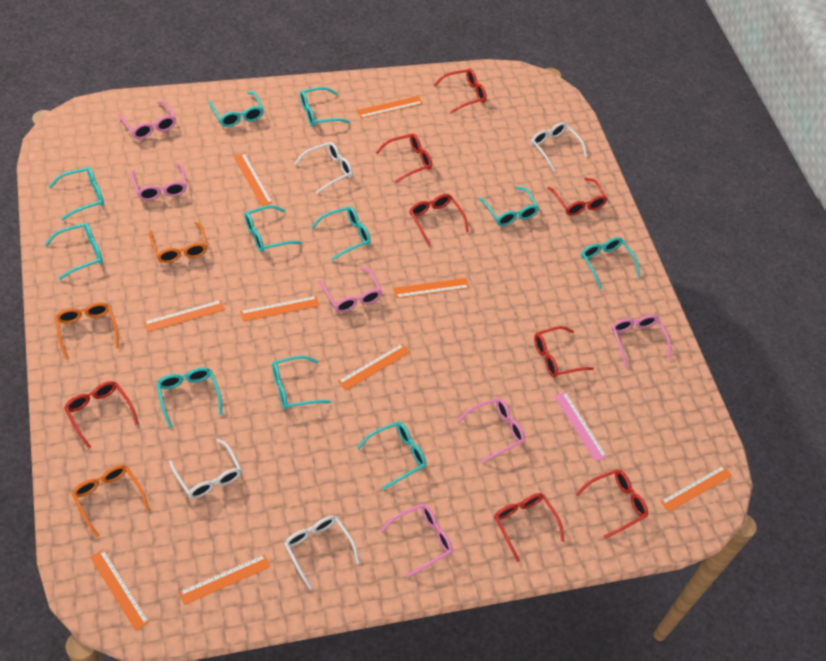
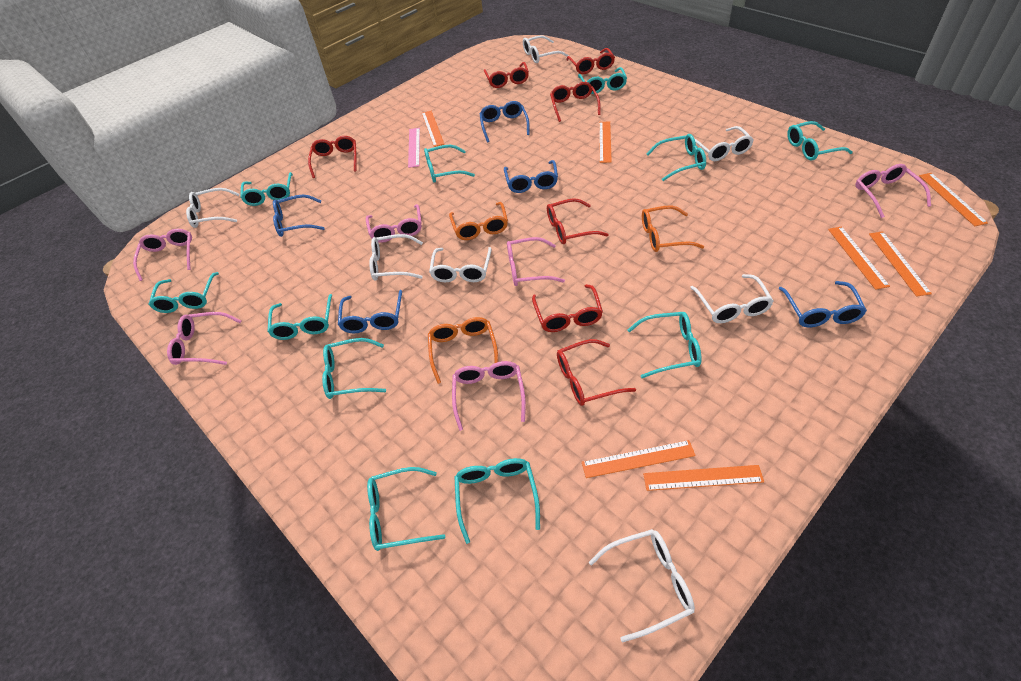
blue glasses: none = 0 -> [273,195,325,237] [338,290,402,333] [480,101,530,142] [504,160,558,193] [779,281,867,327] = 5
orange ruler: [90,549,149,631] [144,300,225,332] [179,554,271,605] [234,153,273,206] [240,296,320,321] [338,344,410,390] [357,96,423,118] [393,278,470,298] [660,465,732,512] = 9 -> [422,111,444,147] [582,440,696,478] [599,121,612,163] [643,465,764,491] [828,226,890,290] [869,231,932,297] [919,173,988,226] = 7
red glasses: [64,381,139,449] [376,134,432,183] [409,194,469,246] [434,69,487,113] [494,493,564,562] [534,326,594,378] [548,178,608,216] [576,469,648,539] = 8 -> [308,136,357,178] [484,62,529,88] [532,284,603,332] [547,198,609,244] [550,82,601,122] [557,339,636,406] [566,48,615,74] = 7
white glasses: [169,439,242,498] [284,515,360,589] [294,142,353,194] [531,122,587,172] = 4 -> [186,188,239,228] [369,234,423,281] [429,247,492,282] [523,35,569,63] [589,529,695,642] [690,274,774,323] [695,126,754,161] = 7

